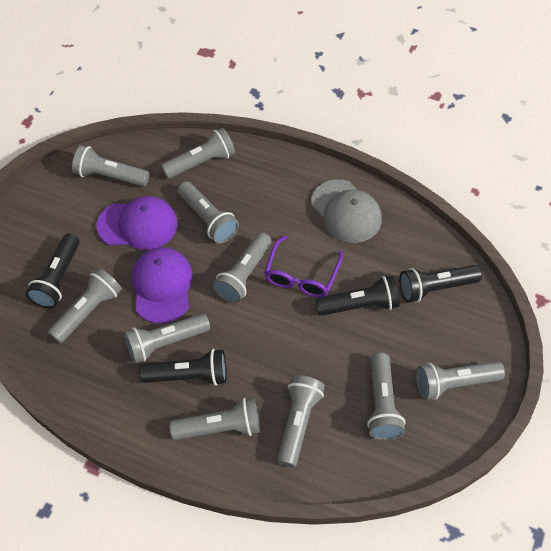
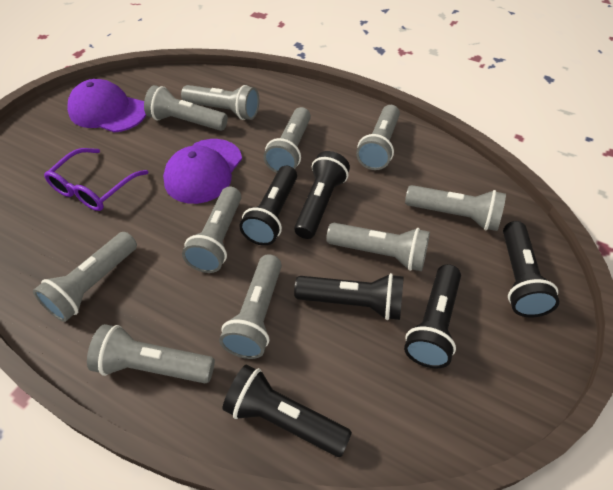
black flashlight: [26,233,80,308] [139,349,227,386] [316,275,400,316] [399,265,482,303] = 4 -> [223,364,352,457] [239,166,297,246] [294,151,350,239] [294,273,404,320] [404,264,461,369] [503,221,559,317] = 6
grey cap: [311,180,382,243] = 1 -> none = 0

